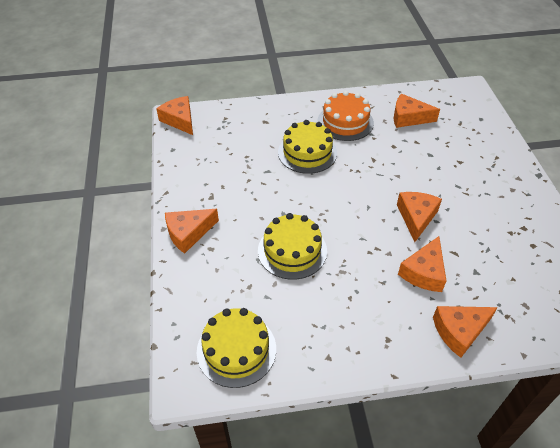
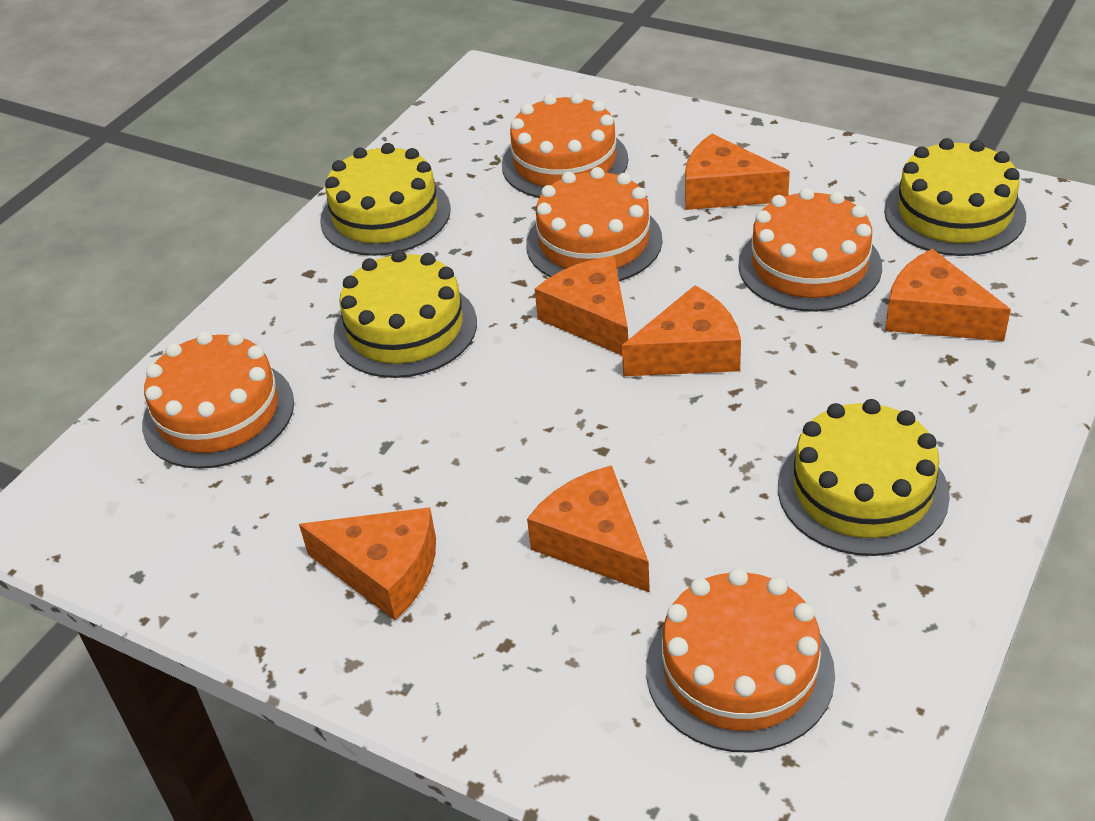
orange cake: [317,91,374,141] = 1 -> [142,331,294,469] [502,93,628,198] [526,167,662,281] [646,568,835,753] [738,188,882,312] = 5
yellow cake: [197,308,276,388] [258,213,327,280] [278,120,337,174] = 3 -> [320,143,451,256] [334,250,477,378] [778,399,950,556] [884,138,1026,256] = 4

